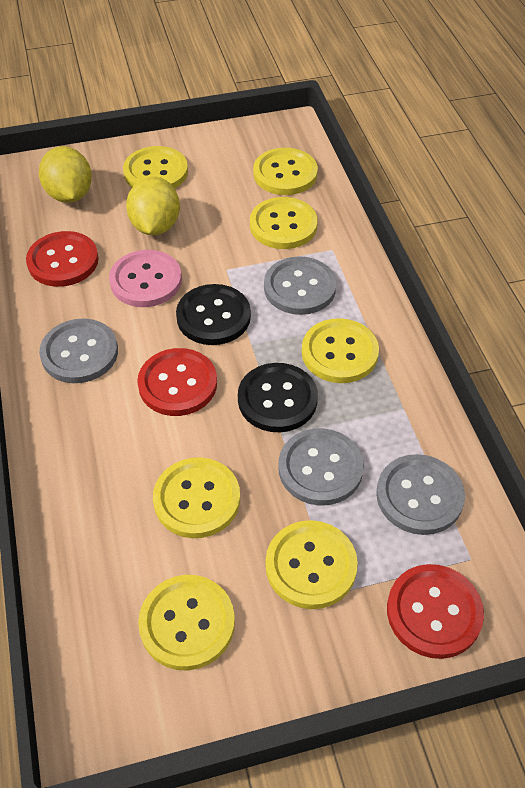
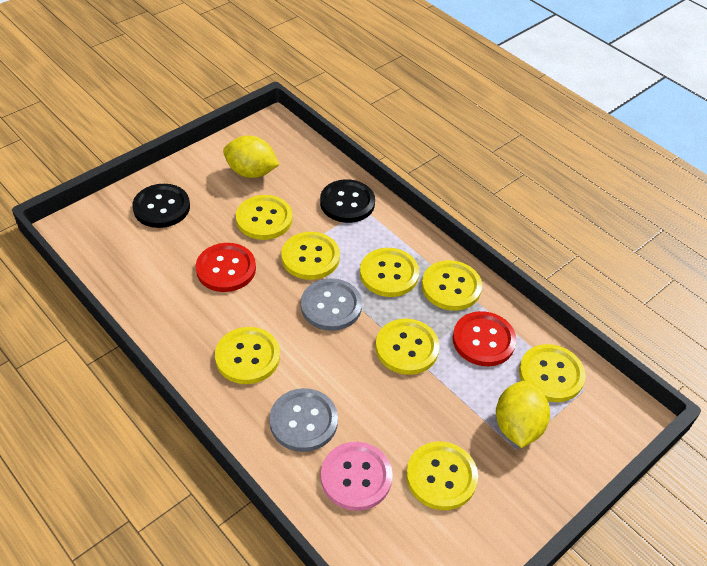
grey button: [39,319,118,383] [264,256,336,315] [278,428,364,506] [376,454,465,535] = 4 -> [269,388,338,452] [301,278,362,331] = 2
red button: [26,231,99,287] [137,348,217,416] [387,564,484,659] = 3 -> [196,243,256,292] [453,311,516,366] = 2
yellow button: [123,146,188,188] [138,575,235,671] [153,457,240,538] [250,197,318,249] [253,148,318,195] [266,520,358,609] [302,318,379,383] = 7 -> [215,327,280,384] [236,195,293,240] [281,232,340,280] [360,248,419,297] [375,319,440,375] [406,442,478,510] [422,260,482,311] [519,344,585,402] = 8

